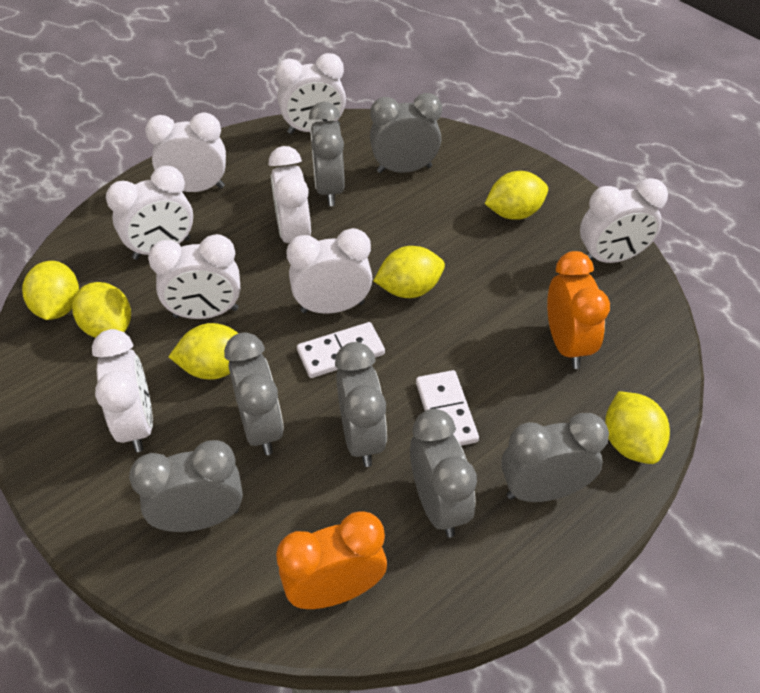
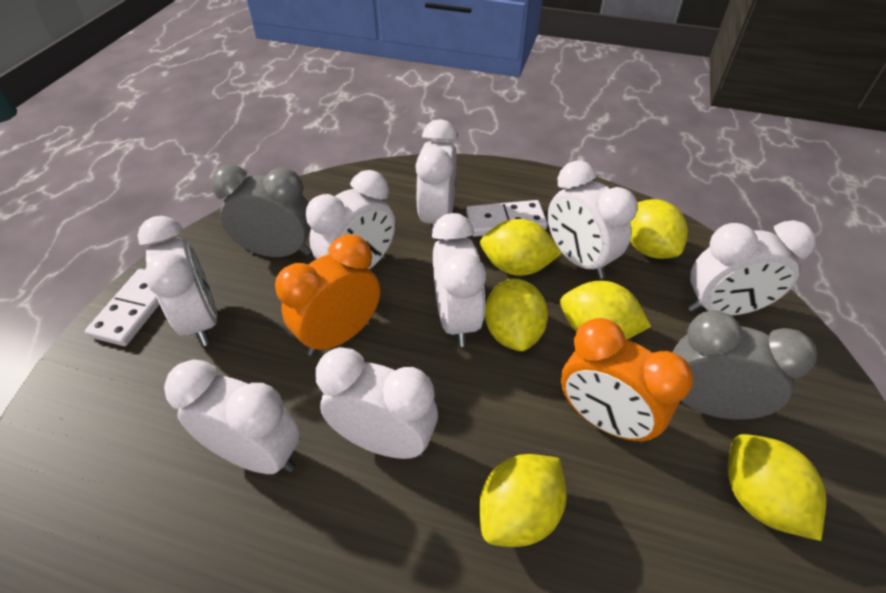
grey clock: [129,440,243,532] [224,332,284,455] [309,102,345,206] [335,342,387,467] [370,93,442,173] [410,409,477,537] [501,413,609,502] = 7 -> [211,165,311,257] [672,310,817,420] = 2

